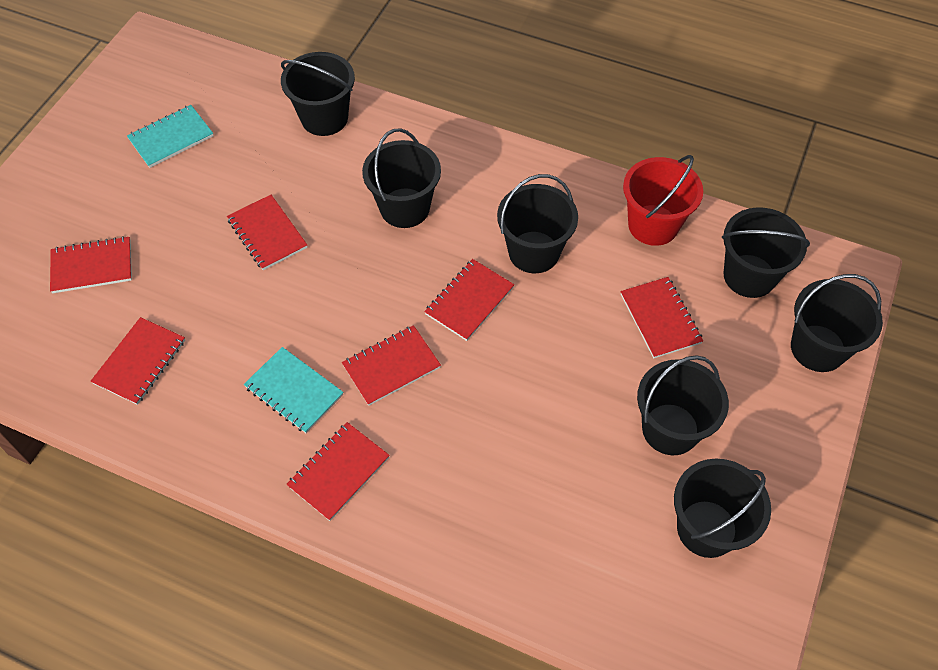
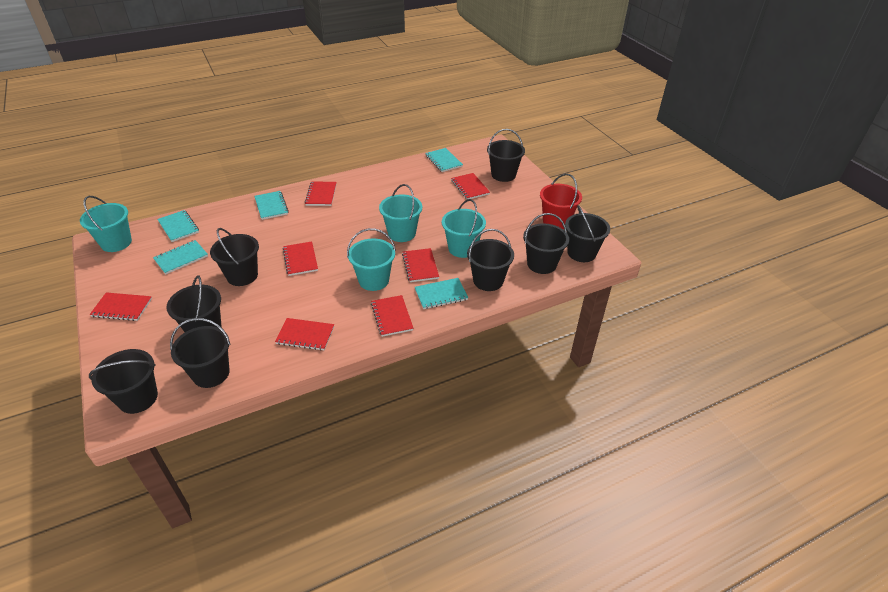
black bucket: [281,52,355,136] [362,128,441,228] [497,174,578,273] [637,355,729,455] [674,459,771,558] [722,207,810,298] [791,274,883,372] = 7 -> [89,349,158,414] [166,275,222,332] [170,318,230,388] [210,228,259,286] [467,229,514,291] [487,129,525,182] [523,213,569,274] [565,205,610,262] = 8
turquoise bucket: none = 0 -> [80,196,132,252] [347,228,396,291] [379,184,422,242] [442,199,486,258] = 4
turquoise notebook: [127,105,213,168] [244,347,344,433] = 2 -> [153,240,208,274] [157,210,199,242] [254,191,289,220] [415,278,468,309] [425,148,463,172] = 5

